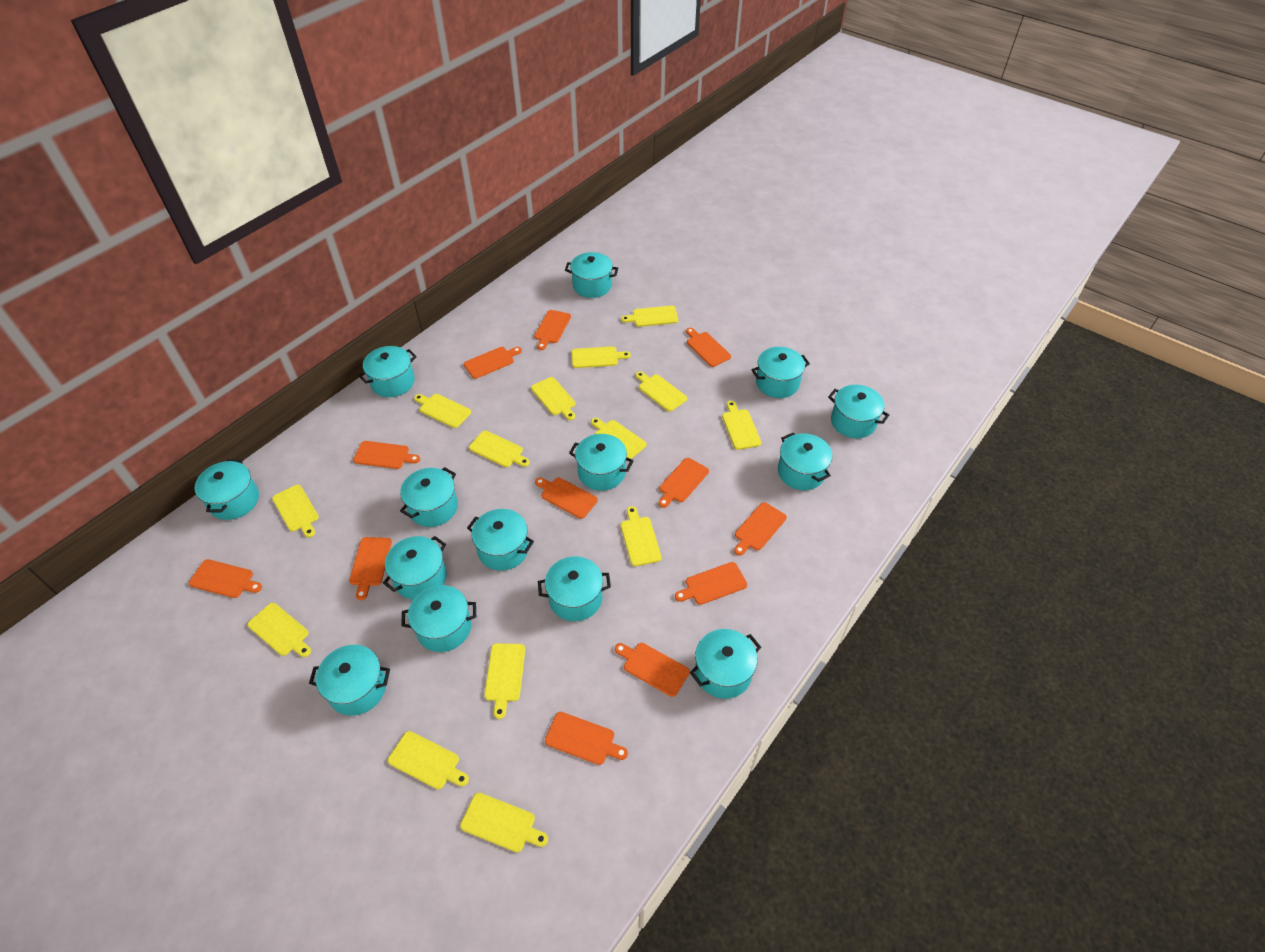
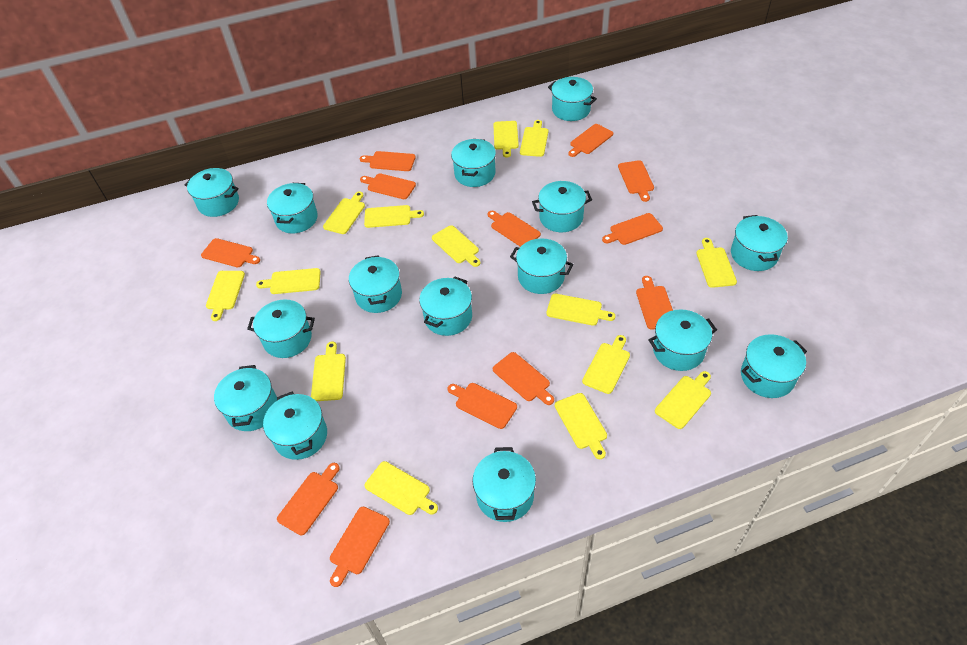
turquoise pot: [195,459,259,520] [309,645,390,716] [358,346,417,397] [383,536,447,600] [400,467,458,527] [401,585,476,652] [467,509,534,571] [538,556,611,621] [565,252,618,298] [569,434,634,491] [690,629,761,699] [752,347,810,398] [778,433,832,490] [828,385,889,438] = 14 -> [185,168,239,217] [214,365,277,431] [247,300,315,358] [263,392,327,460] [267,183,318,233] [349,255,402,313] [419,276,472,336] [451,139,496,187] [472,447,536,522] [510,238,574,294] [532,181,592,232] [548,77,597,121] [648,309,717,371] [731,215,788,271] [741,334,807,398] = 15

